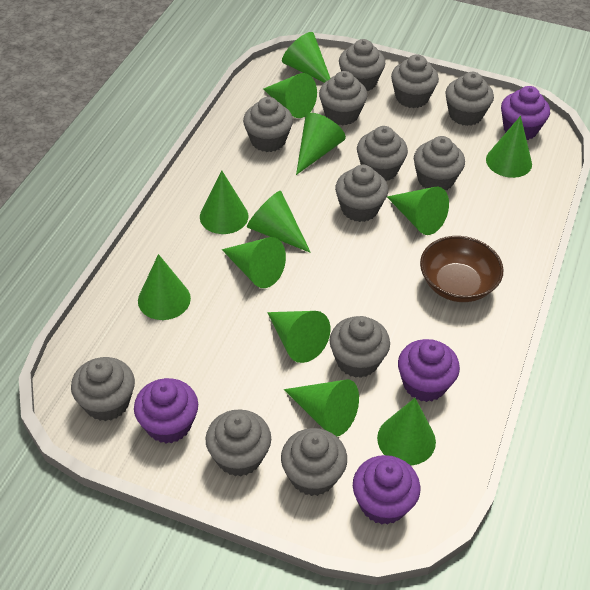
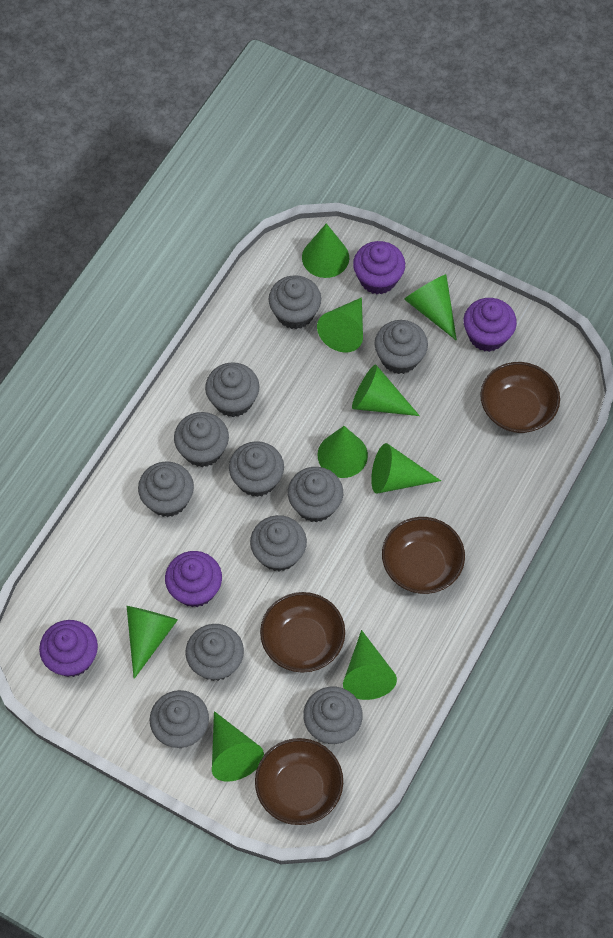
brown bowl: [420,236,504,302] = 1 -> [255,738,343,825] [260,592,345,673] [382,517,465,594] [480,362,560,433] = 4
green cone: [138,254,191,320] [200,170,248,234] [222,237,286,288] [247,191,311,253] [263,73,317,118] [267,311,330,363] [282,32,330,83] [284,379,359,436] [296,113,346,175] [377,398,436,465] [387,187,449,235] [486,116,532,178] = 12 -> [127,606,178,679] [212,711,264,782] [302,223,349,278] [317,297,363,352] [318,426,368,478] [343,630,397,700] [352,365,420,416] [371,443,441,494] [404,274,457,341] = 9
grey cupcake: [71,357,135,421] [205,409,271,476] [243,97,293,152] [281,428,347,496] [319,71,367,126] [329,316,390,378] [335,165,388,222] [339,39,385,91] [357,126,408,181] [391,54,439,108] [414,136,465,190] [445,72,494,126] = 12 -> [138,461,194,517] [150,690,209,748] [174,412,229,467] [185,624,244,681] [205,362,259,417] [229,441,284,497] [250,515,307,571] [269,275,321,329] [288,467,343,522] [303,687,363,744] [374,320,428,374] = 11

